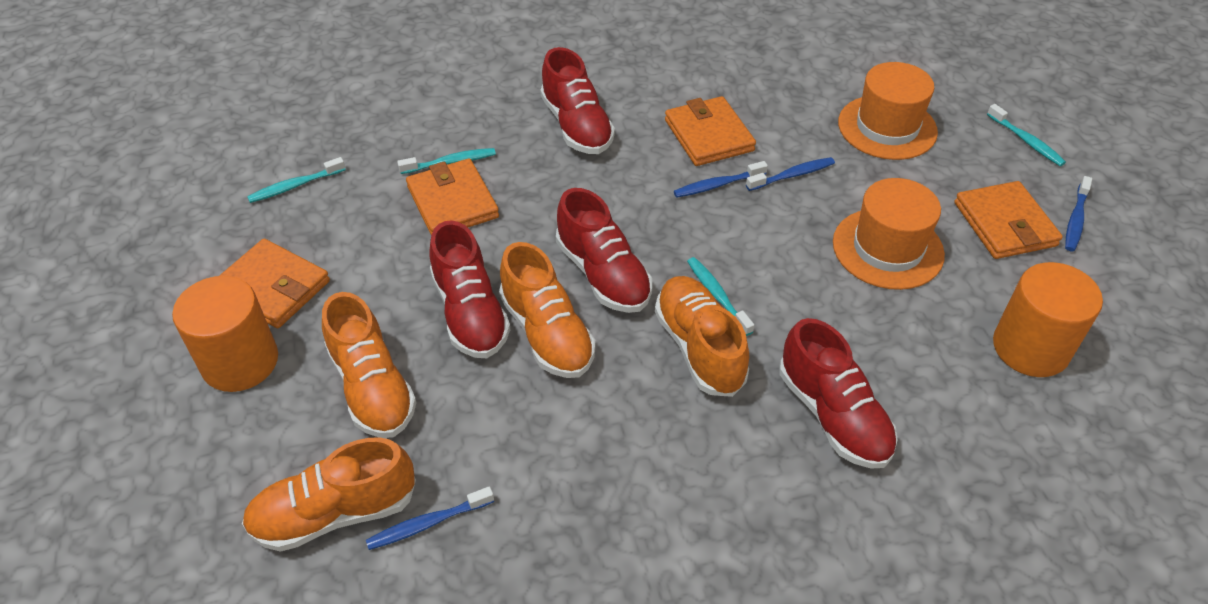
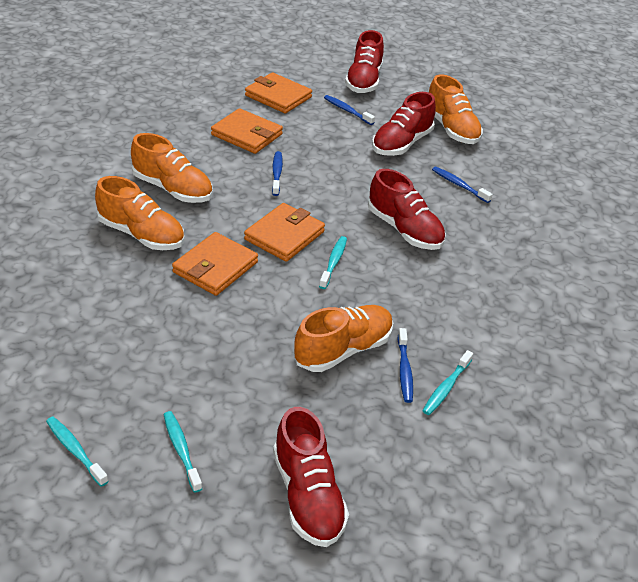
orange cylinder: [172,276,278,392] [993,262,1103,377] = 2 -> none = 0
orange hat: [833,178,945,290] [838,62,938,160] = 2 -> none = 0

